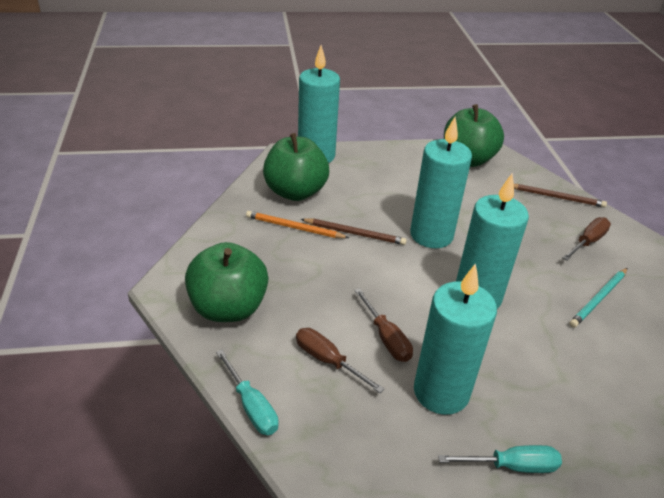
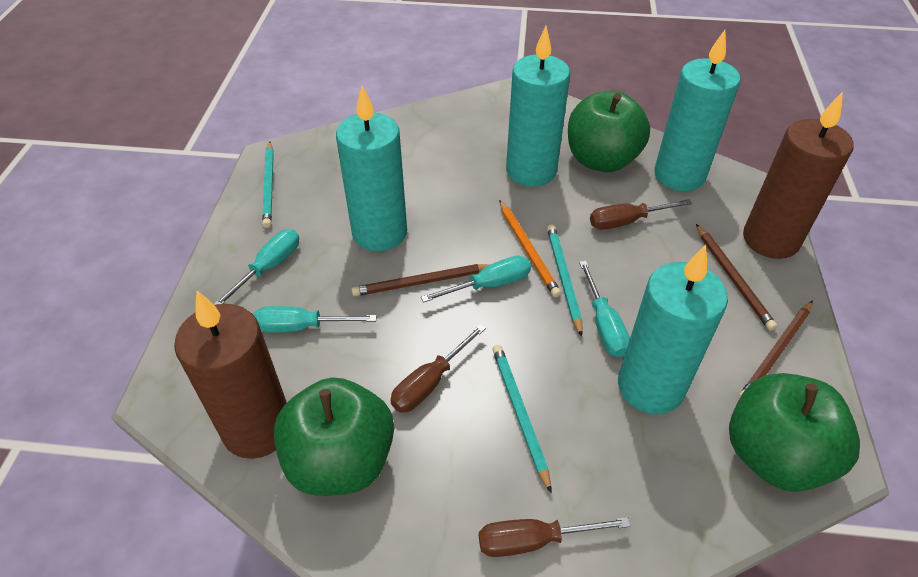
brown candle: none = 0 -> [174,291,287,459] [743,92,853,259] = 2
brown pencil: [301,219,407,245] [514,184,607,207] = 2 -> [351,264,490,296] [696,224,777,331] [739,300,813,398] = 3
turquoise pencil: [570,268,627,328] = 1 -> [262,142,274,228] [492,345,552,493] [547,224,583,337] = 3
turquoise screwdriver: [216,350,279,435] [438,445,562,473] = 2 -> [214,229,299,305] [253,306,377,333] [421,256,531,303] [579,261,630,357] = 4

